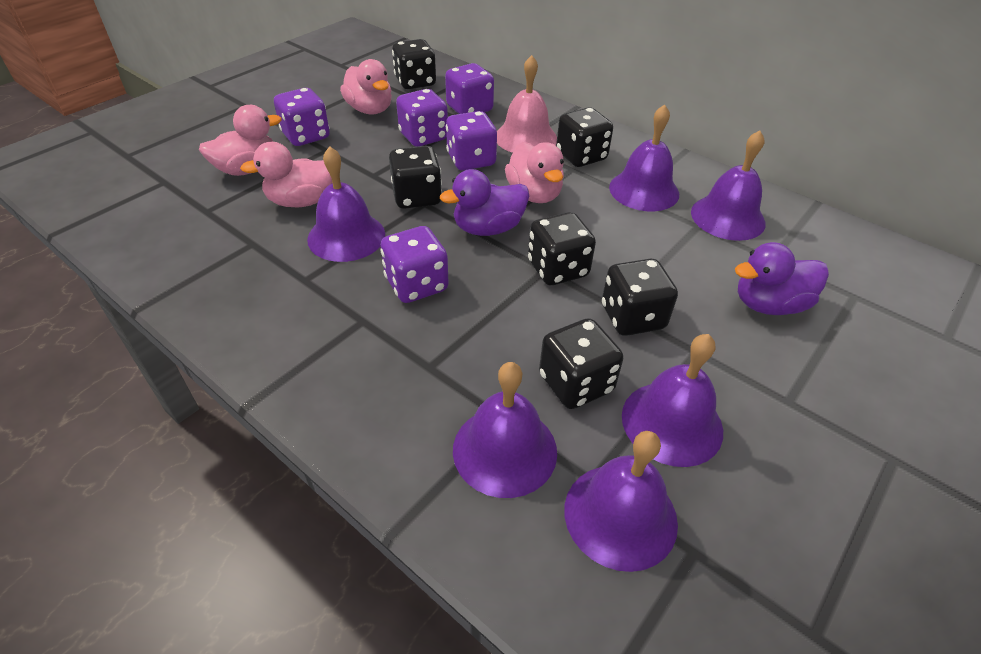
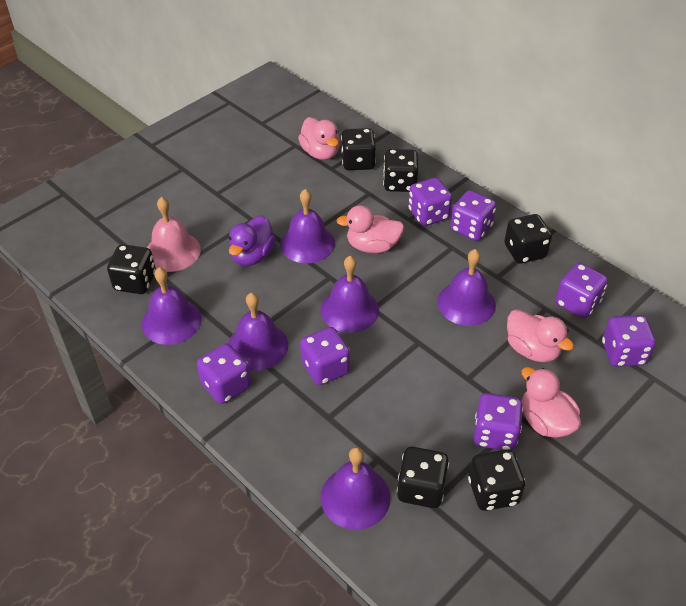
purple dice: [274,88,330,146] [381,226,449,303] [396,89,448,147] [445,63,494,114] [446,111,497,170] = 5 -> [197,343,251,404] [300,327,350,385] [408,178,452,226] [450,190,496,241] [474,393,523,450] [555,263,608,318] [602,315,656,367] = 7
purple duck: [440,169,529,236] [735,242,829,315] = 2 -> [229,215,276,266] = 1

